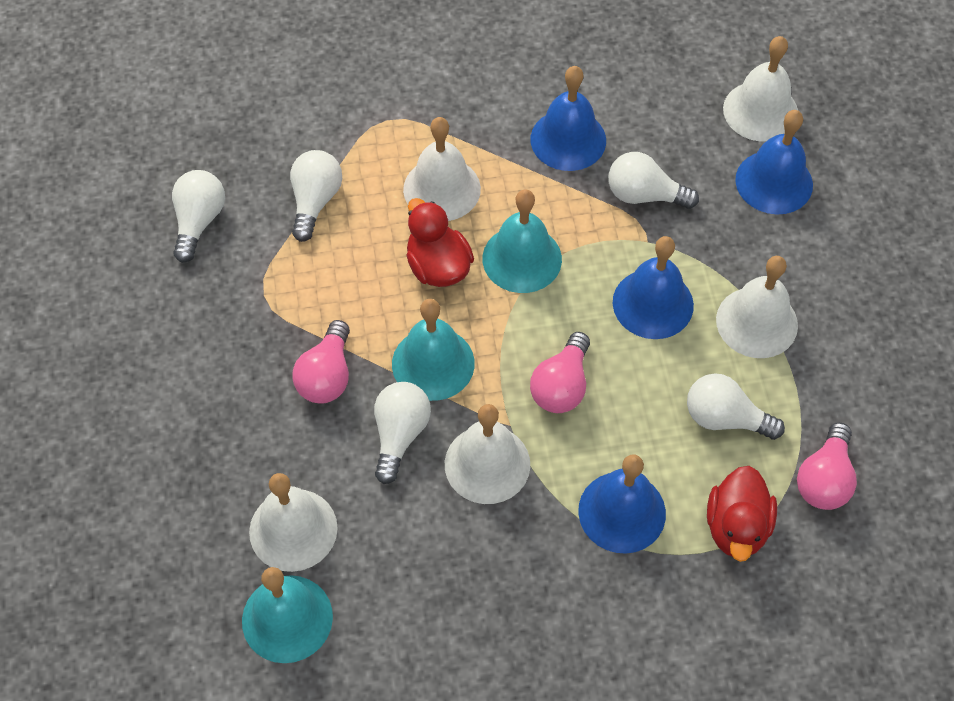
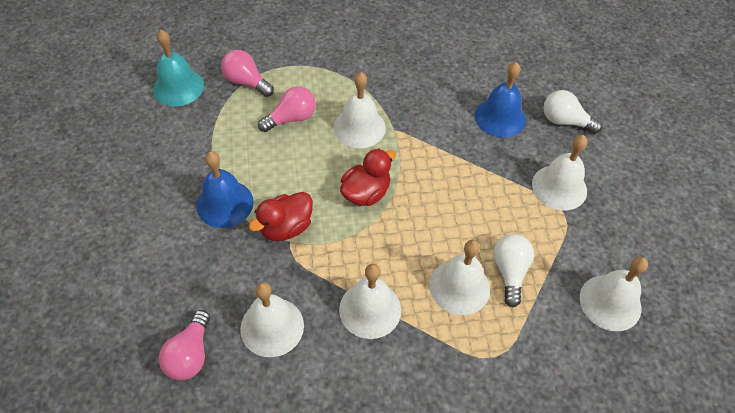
blue bell: [531,66,606,171] [578,454,666,554] [613,236,694,339] [735,110,813,214] = 4 -> [196,151,254,228] [475,62,526,138] = 2
turquoise bell: [242,567,333,663] [392,299,475,401] [482,189,562,293] = 3 -> [153,30,204,106] = 1
white bell: [249,473,338,572] [403,117,481,221] [445,404,530,504] [716,256,798,358] [723,36,798,142] = 5 -> [240,282,304,357] [334,72,386,148] [339,264,401,339] [429,240,490,315] [532,135,588,211] [580,257,648,331] = 6
white light bulb: [172,170,225,263] [290,150,342,242] [374,382,431,484] [608,152,699,209] [687,373,785,440] = 5 -> [493,234,534,308] [543,90,602,134] = 2

